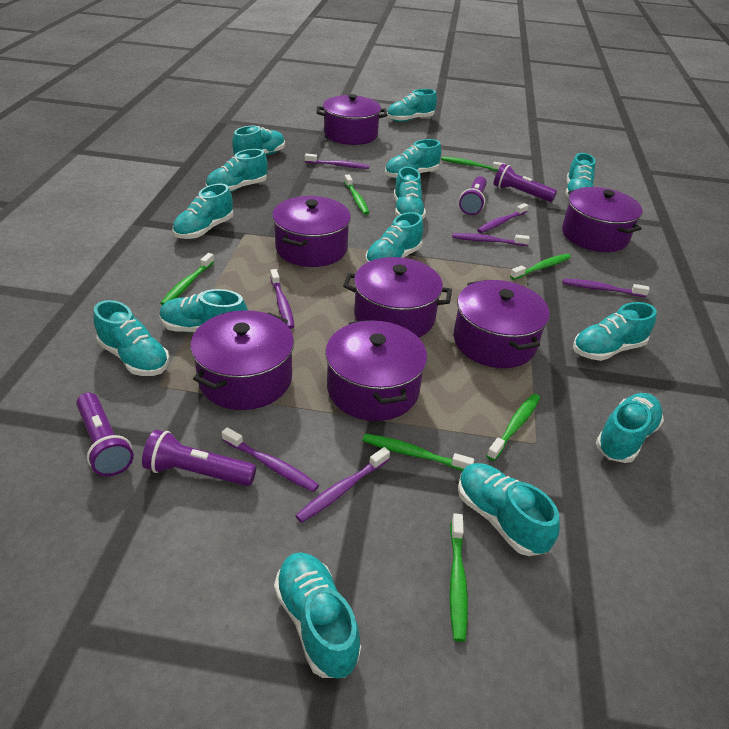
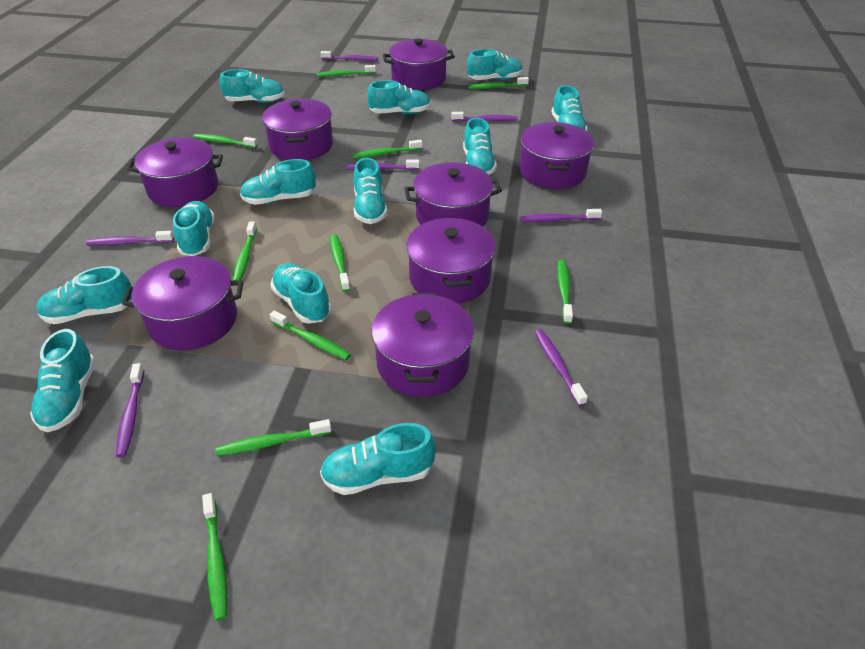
green toothbrush: [160,253,215,305] [344,175,369,215] [362,434,474,471] [441,157,505,171] [450,513,468,642] [487,394,540,461] [510,254,571,280] = 7 -> [193,134,258,148] [202,493,227,621] [216,419,331,456] [233,221,257,281] [270,311,351,360] [317,65,376,77] [330,234,350,292] [352,139,423,159] [468,77,529,89] [557,260,573,324] = 10
purple flashlight: [76,392,134,476] [142,430,256,486] [459,176,487,215] [494,164,557,202] = 4 -> none = 0
purple pot: [190,310,294,410] [272,196,351,267] [317,94,387,145] [325,320,427,421] [343,257,452,338] [454,280,550,368] [562,187,642,252] = 7 -> [122,256,243,350] [127,137,223,207] [262,99,333,160] [372,293,474,397] [383,38,455,90] [404,162,502,227] [406,218,495,304] [519,122,594,189] = 8
turquoise shoe: [93,300,169,376] [159,289,248,332] [173,184,233,239] [206,149,268,192] [232,126,285,155] [274,552,361,679] [365,212,423,263] [385,139,441,179] [387,89,437,122] [394,167,426,219] [458,463,560,556] [566,153,596,198] [573,302,657,361] [596,393,664,463] = 14 -> [30,329,96,432] [36,266,132,324] [173,201,215,256] [220,69,285,103] [240,159,316,205] [270,263,331,324] [320,423,436,495] [354,158,387,224] [367,80,431,114] [463,118,497,175] [467,49,523,80] [551,85,588,131] = 12

